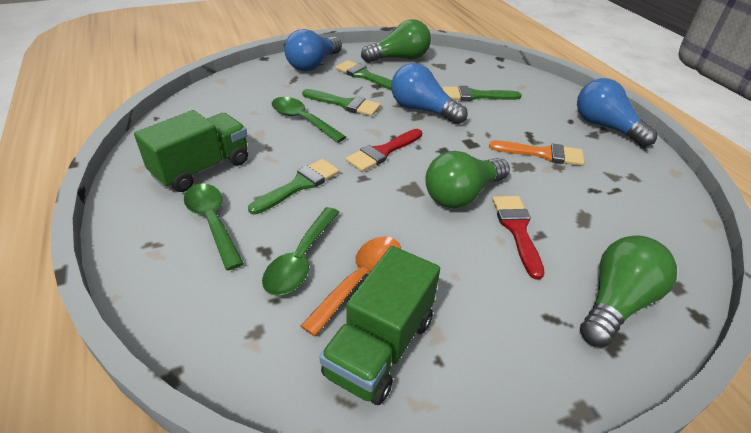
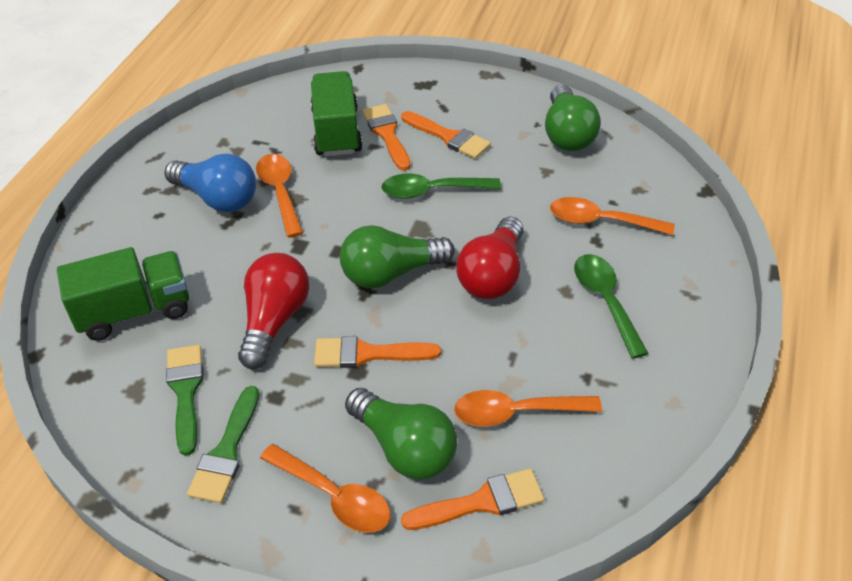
blue light bulb: [284,29,342,71] [391,63,468,124] [577,78,657,147] = 3 -> [165,154,256,212] = 1
green brush: [248,159,339,215] [302,89,381,116] [335,60,392,90] [442,86,522,101] = 4 -> [166,345,204,456] [187,386,259,503] = 2
green spoon: [184,183,244,270] [262,207,340,296] [272,97,346,143] = 3 -> [381,174,501,199] [574,254,649,359] = 2
orange brush: [489,140,585,166] = 1 -> [314,336,441,368] [362,104,410,171] [401,111,491,159] [401,469,544,530] = 4
orange spoon: [301,237,401,336] = 1 -> [256,154,303,238] [260,444,391,533] [454,390,602,427] [550,197,675,235] = 4
red brush: [346,129,422,172] [492,196,545,280] = 2 -> none = 0
red light bulb: none = 0 -> [238,253,309,369] [456,217,524,299] = 2

